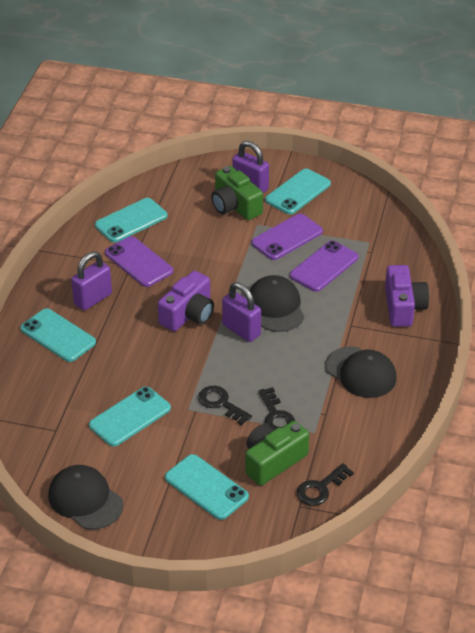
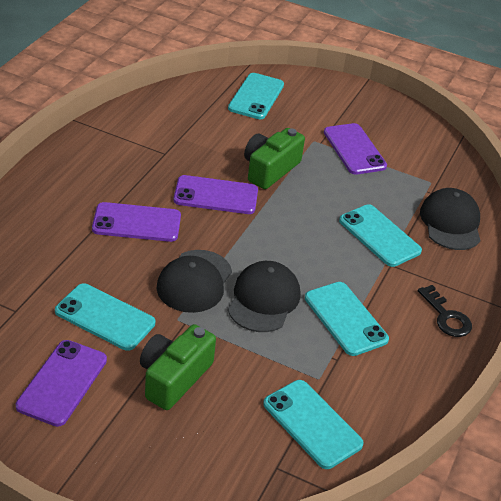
black key: [198,386,252,425] [258,387,295,430] [297,463,354,506] = 3 -> [418,285,472,337] = 1
purple camera: [158,271,214,331] [385,265,429,327] = 2 -> none = 0
purple padlock: [71,251,112,311] [222,282,261,342] [232,141,269,193] = 3 -> none = 0
purple phone: [105,236,173,287] [251,213,323,260] [290,241,358,292] = 3 -> [15,340,107,427] [92,202,181,242] [173,175,258,214] [324,123,387,175] = 4

